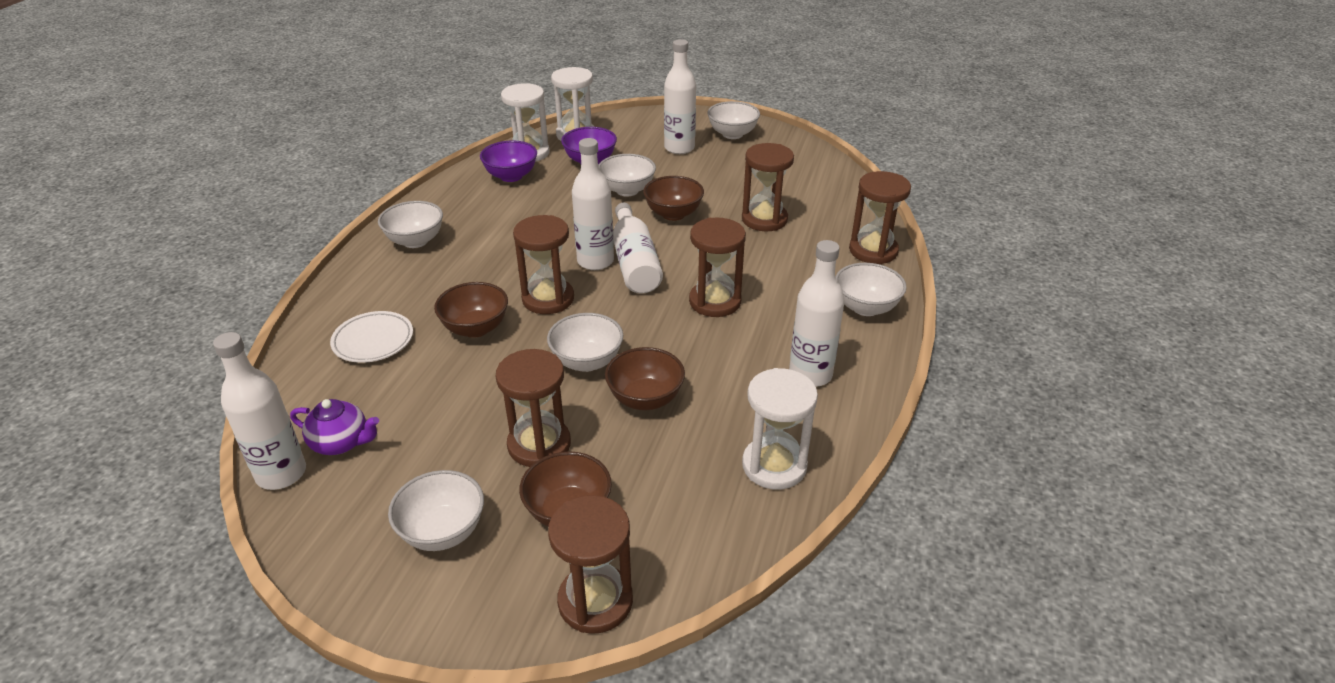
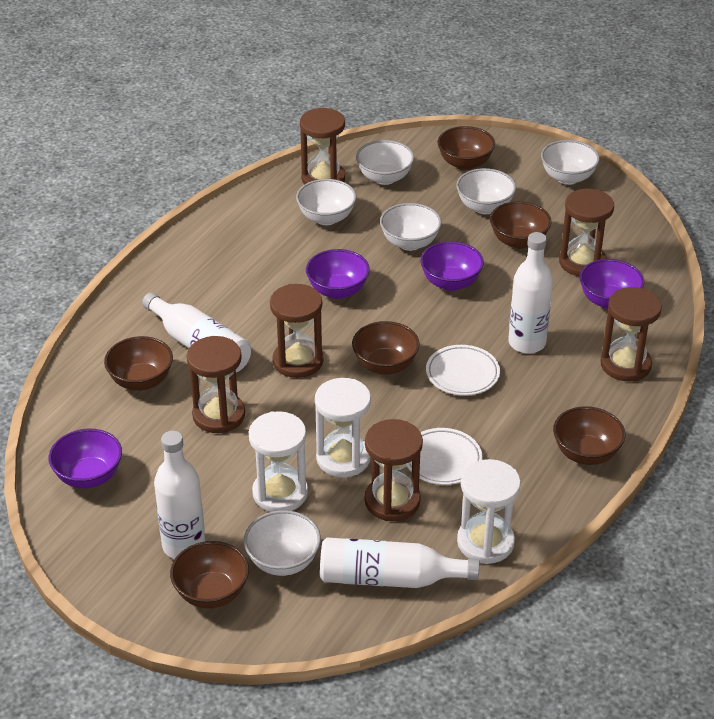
brown bowl: [434,282,508,338] [519,451,612,526] [605,347,685,410] [643,176,704,221] = 4 -> [104,336,173,391] [170,541,249,609] [352,321,420,375] [437,126,495,170] [490,201,551,249] [553,406,625,465] = 6
purple bowl: [480,141,537,182] [561,127,617,165] = 2 -> [49,429,122,488] [306,249,370,299] [420,241,484,291] [580,259,644,309] = 4
purple teapot: [290,399,379,455] = 1 -> none = 0
white bottle: [213,332,306,490] [572,138,614,270] [613,203,663,294] [664,39,696,154] [789,240,844,387] = 5 -> [142,293,251,373] [154,431,205,559] [320,538,479,588] [508,232,553,354] = 4
white plate: [330,311,413,363] = 1 -> [407,428,483,485] [426,345,500,396] = 2

